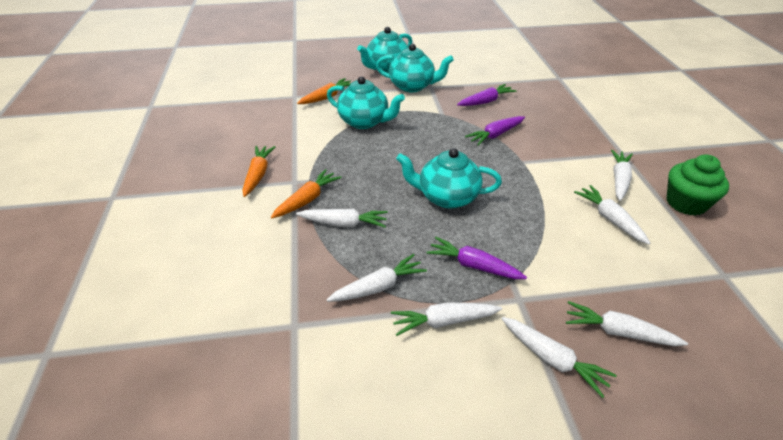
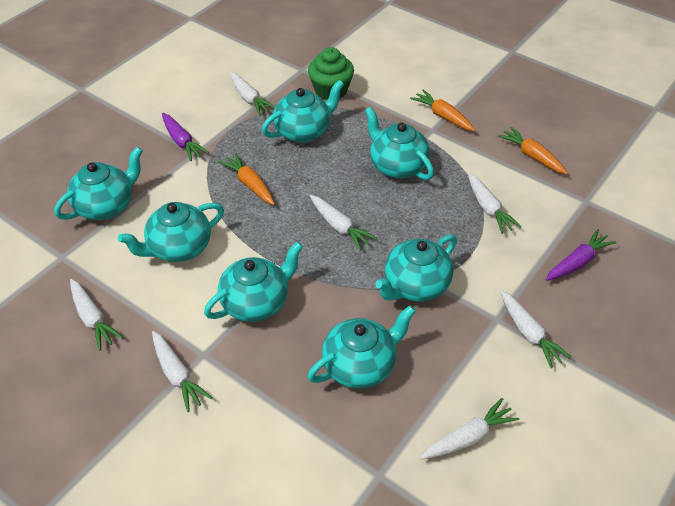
purple carrot: [426,237,527,279] [457,84,516,106] [465,116,525,146] = 3 -> [162,113,209,161] [545,229,616,281] = 2
turquoise teapot: [327,76,405,129] [357,27,412,73] [376,44,454,92] [396,148,502,209] = 4 -> [54,147,143,220] [118,202,224,262] [204,242,303,322] [262,80,344,143] [308,305,416,389] [365,107,434,180] [375,235,457,302] = 7

